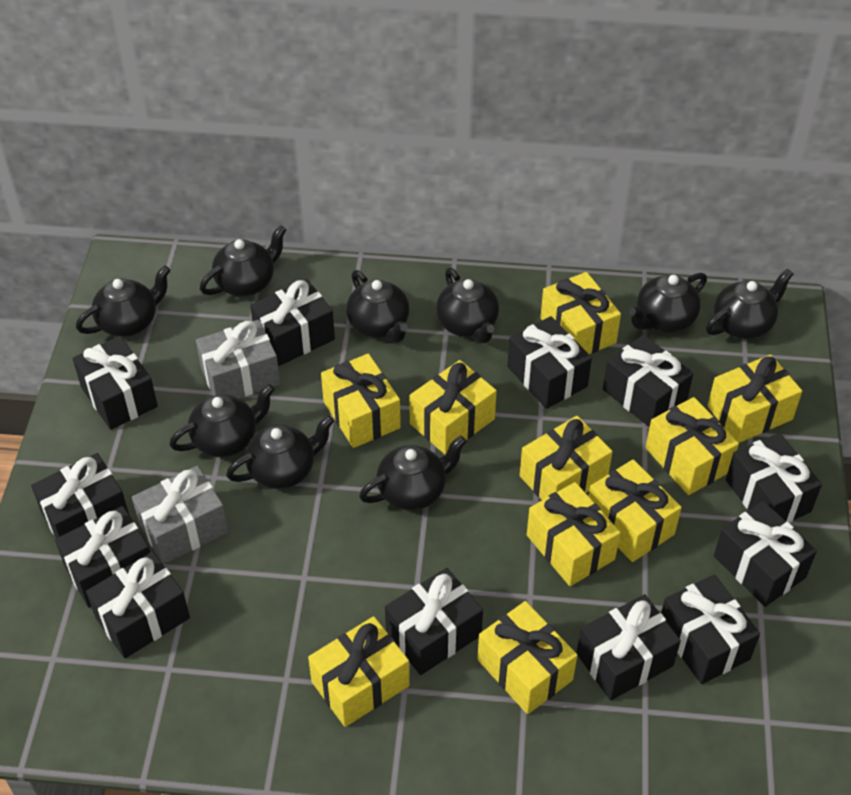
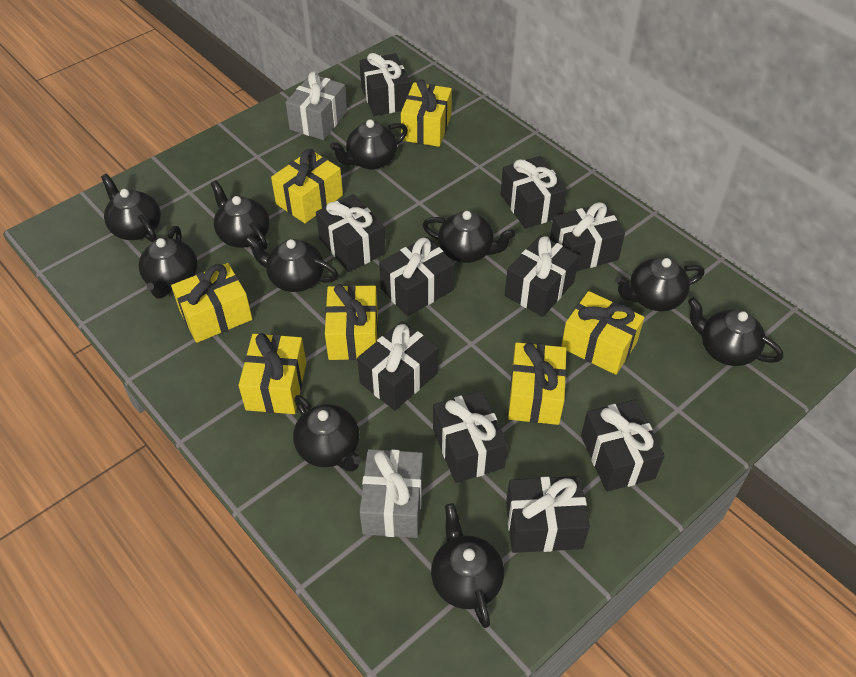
black gift: [31,453,129,538] [55,506,150,608] [72,336,158,430] [86,552,190,658] [250,279,335,366] [385,568,483,675] [507,316,592,409] [577,594,681,700] [603,335,693,427] [661,574,760,684] [714,501,817,607] [726,433,822,523] = 12 -> [316,194,386,272] [357,321,438,410] [359,53,410,116] [379,237,455,316] [433,390,508,483] [501,156,567,229] [505,235,579,317] [506,476,590,553] [550,202,625,271] [581,400,665,492] = 10
black teapot: [76,265,171,337] [169,384,275,457] [200,225,287,296] [226,415,334,489] [346,270,410,342] [359,436,467,510] [436,268,499,343] [629,273,707,333] [706,269,793,339] = 9 -> [101,174,161,242] [139,226,198,299] [210,180,269,250] [245,236,338,292] [293,395,362,472] [330,119,408,170] [423,211,515,263] [431,503,504,628] [615,257,705,311] [688,297,783,366] = 10
yellow gift: [308,616,409,727] [321,354,401,448] [409,360,497,454] [477,601,577,714] [520,416,613,500] [527,482,620,586] [540,272,621,354] [589,459,682,562] [645,397,739,495] [708,354,802,443] = 10 -> [171,263,252,343] [239,333,306,414] [271,149,343,223] [325,284,378,360] [401,79,452,147] [508,343,566,425] [561,291,644,375] = 7

